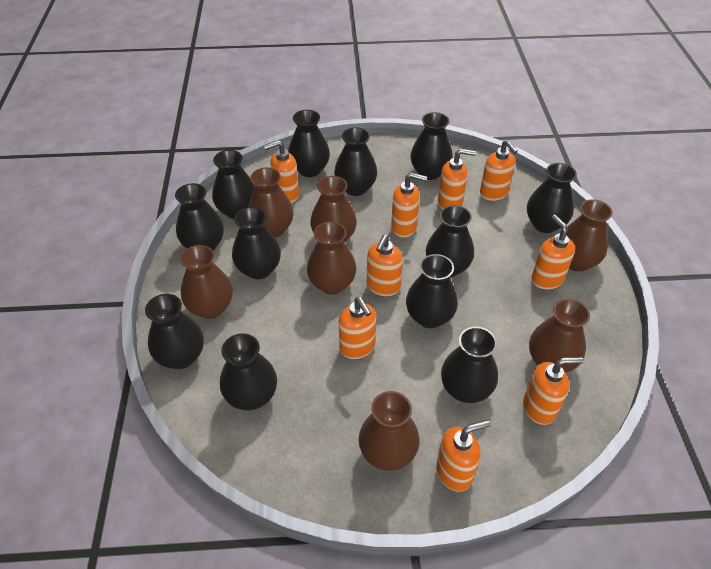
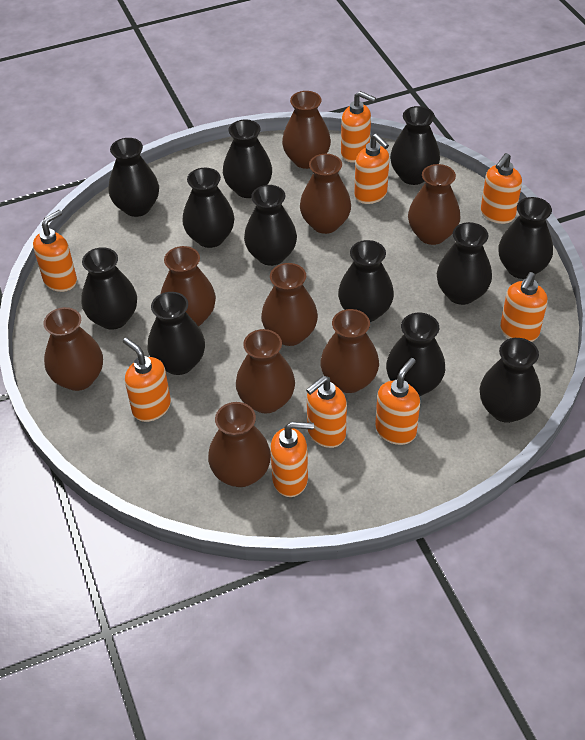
brown vase: [180,245,233,319] [248,167,294,238] [307,221,356,295] [310,176,357,243] [358,391,420,471] [529,298,590,373] [566,199,613,272] = 7 -> [43,307,103,391] [161,246,216,326] [208,402,271,487] [236,329,295,413] [261,263,318,346] [282,91,331,169] [300,154,351,234] [320,309,379,393] [408,164,460,245] = 9

